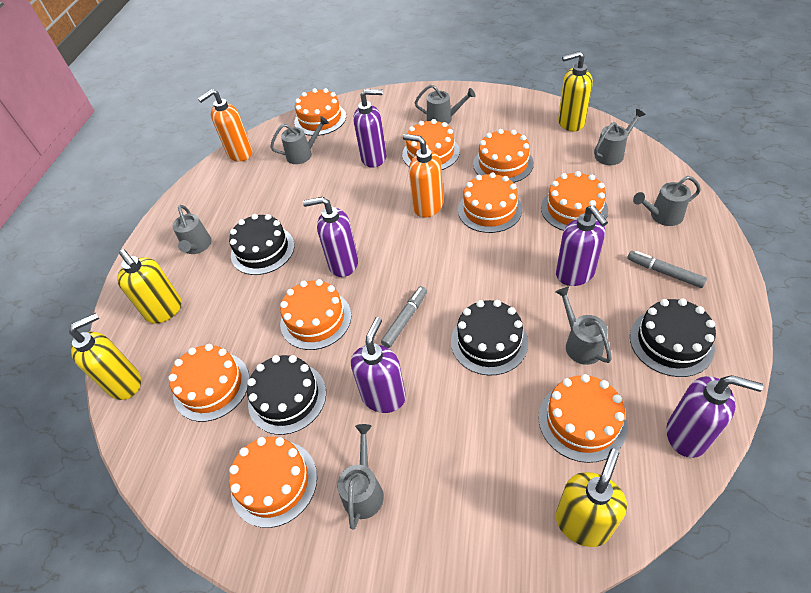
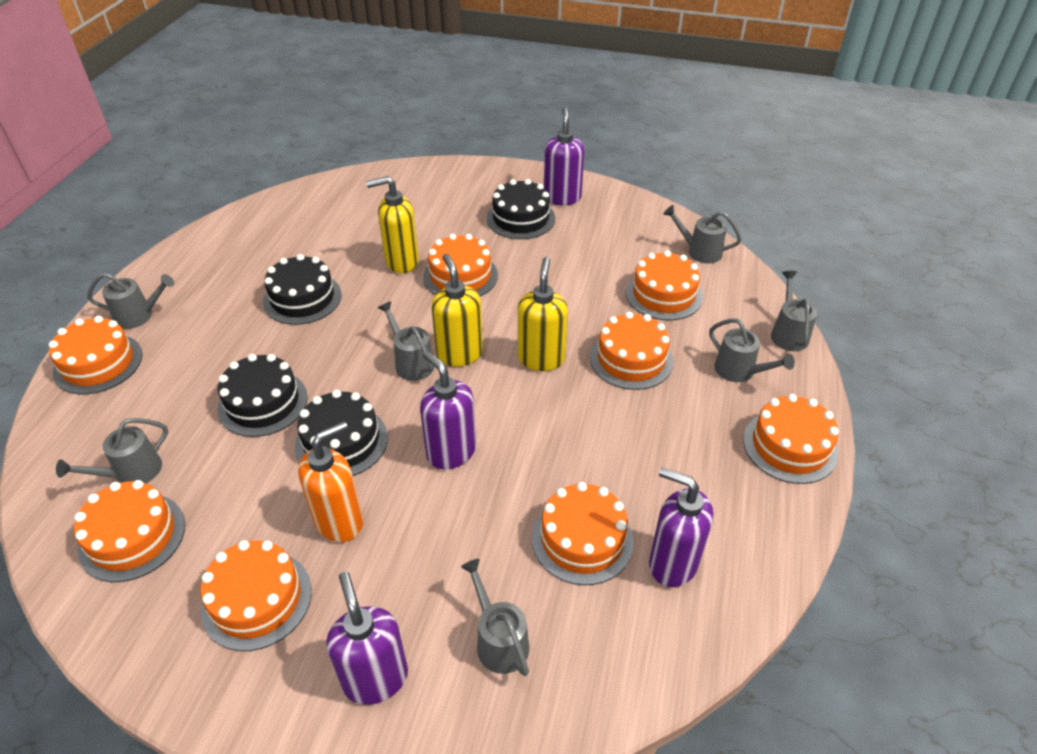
grey marker: [381,286,427,348] [627,251,707,288] = 2 -> none = 0
orange cake: [168,344,250,422] [229,437,317,528] [280,279,351,350] [294,88,346,136] [402,119,460,170] [458,172,522,233] [473,129,534,183] [539,374,627,463] [541,171,608,231] = 9 -> [49,316,142,394] [74,480,185,582] [200,540,312,651] [423,234,498,297] [532,482,634,585] [590,312,673,390] [626,250,703,320] [743,394,839,484] = 8
orange soap dispenser: [198,89,252,162] [403,134,443,218] = 2 -> [298,421,363,542] = 1
purple soap dispenser: [303,197,358,277] [351,317,406,413] [353,89,387,168] [556,205,608,286] [666,375,763,458] = 5 -> [326,572,408,705] [420,350,476,469] [544,107,585,205] [649,467,713,587] = 4
yellow soap dispenser: [69,313,141,400] [117,249,182,324] [556,449,627,547] [558,51,593,131] = 4 -> [366,176,419,273] [431,253,483,367] [518,257,568,371] = 3

